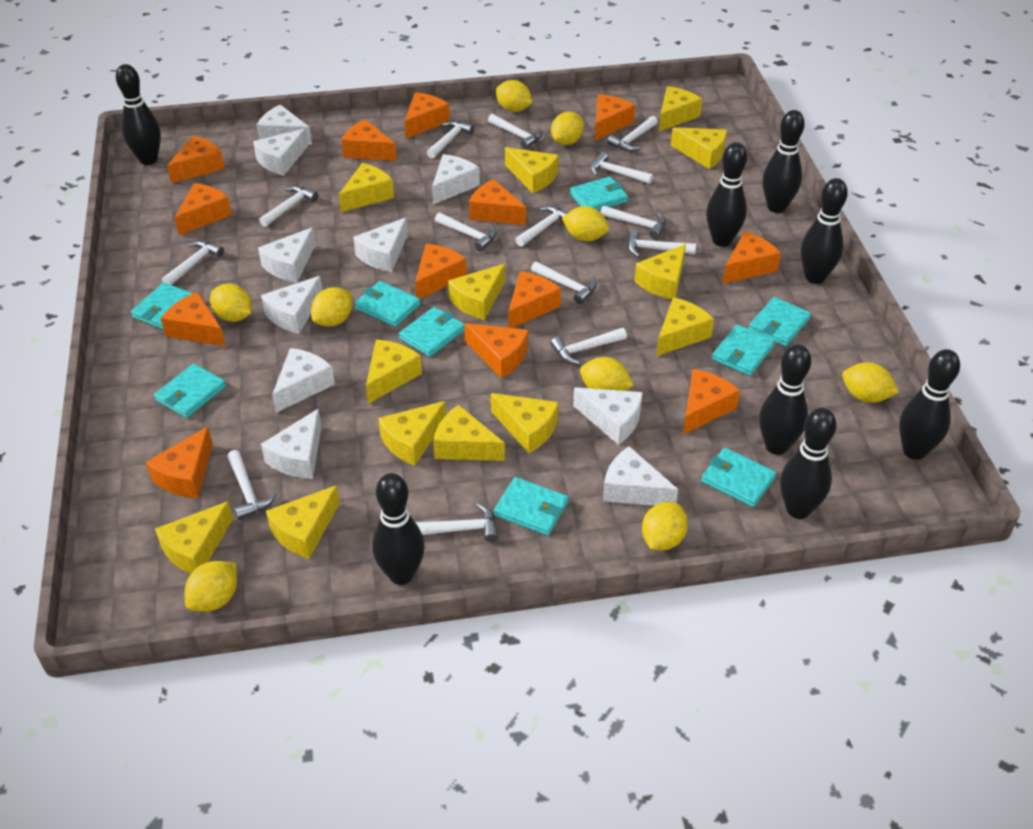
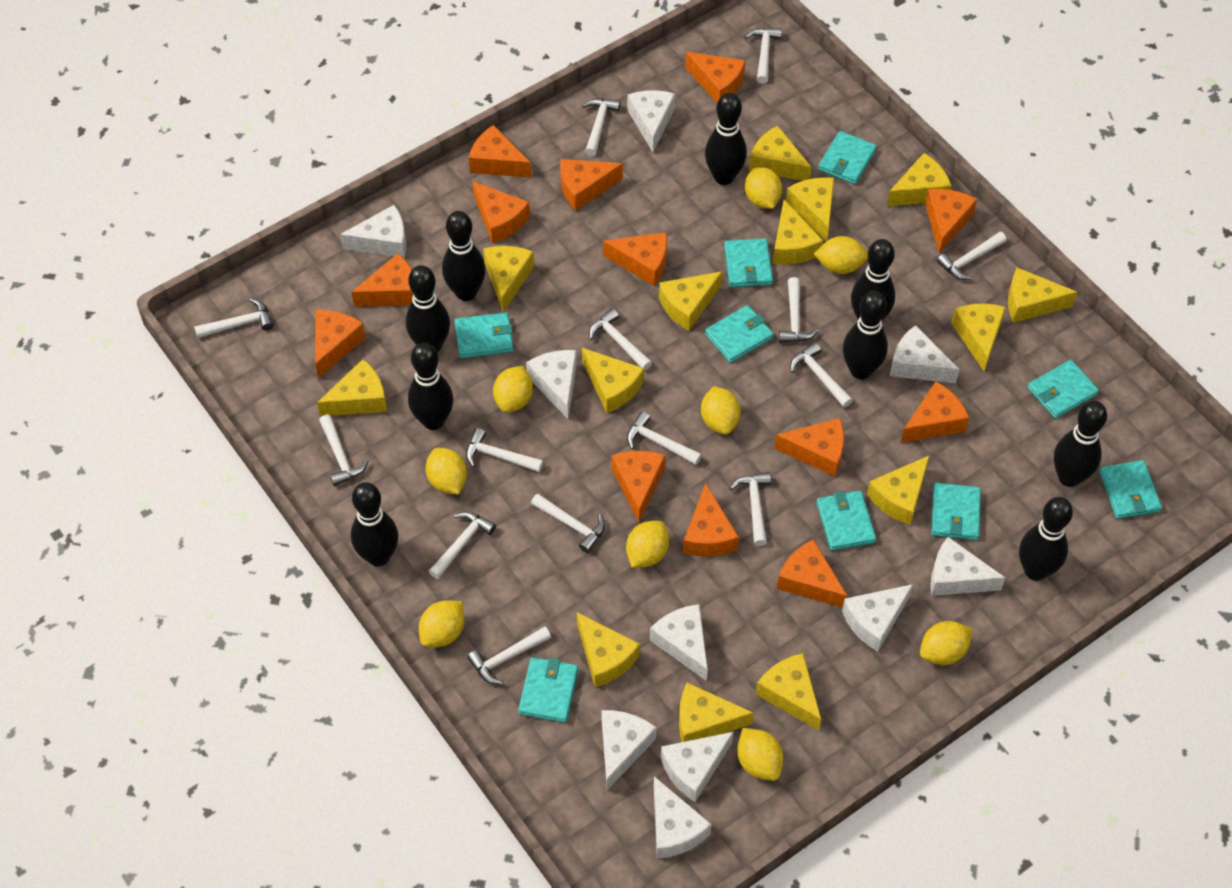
black bowling pin: [116,64,161,165] [372,473,425,585] [706,142,747,247] [759,345,811,455] [763,110,805,213] [780,408,836,519] [801,178,848,284] [899,349,960,460] = 8 -> [351,482,398,567] [406,265,450,352] [408,343,453,430] [442,211,486,301] [705,93,747,185] [843,291,888,379] [851,239,895,321] [1019,497,1073,581] [1054,401,1107,487] = 9
yellow cheese: [155,501,233,574] [266,485,340,559] [339,163,394,212] [366,340,422,404] [378,401,446,466] [433,405,505,461] [448,264,505,320] [491,393,559,453] [505,147,559,193] [634,244,686,299] [656,297,714,356] [659,86,703,132] [671,127,727,169] = 13 -> [317,359,387,416] [483,246,534,312] [577,612,640,687] [582,348,644,413] [659,271,722,331] [679,683,754,742] [749,126,812,181] [756,653,821,731] [773,200,823,265] [786,177,834,241] [867,455,930,525] [887,153,951,206] [951,304,1006,371] [1008,267,1077,323] = 14

